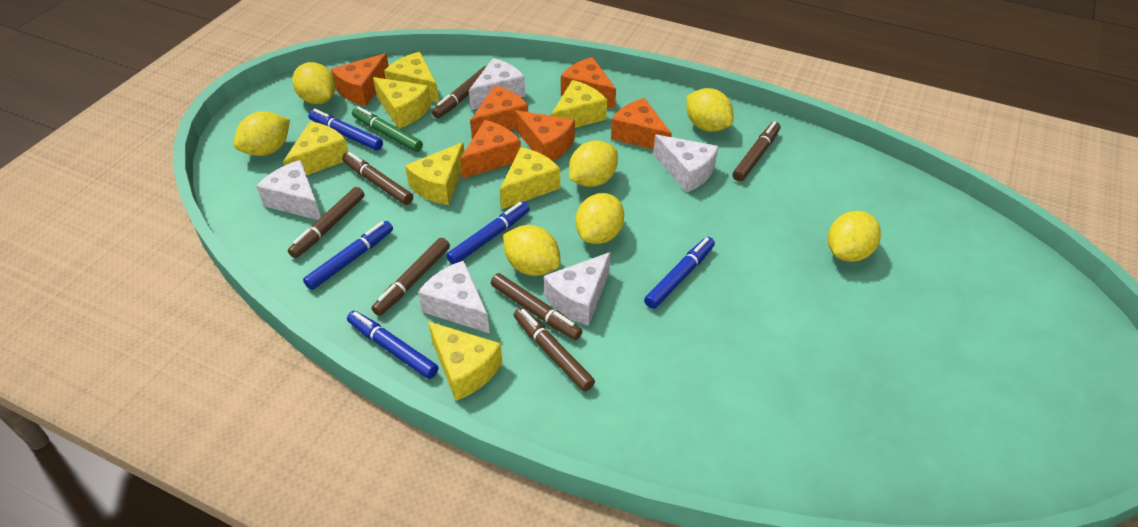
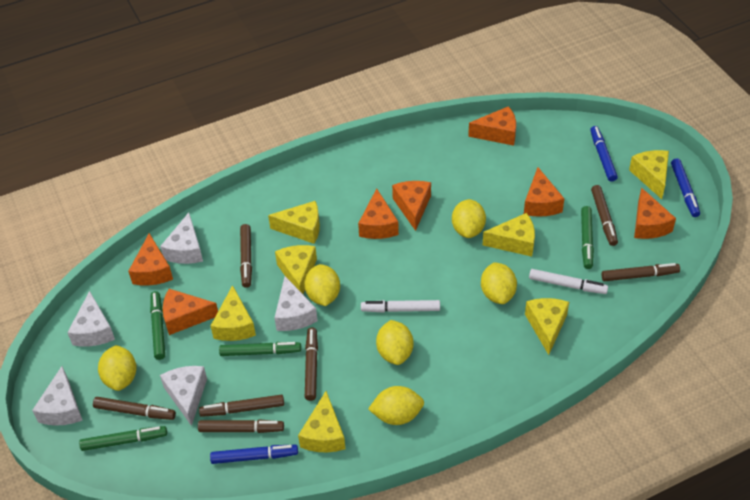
blue marker: [303,221,393,290] [308,109,383,151] [347,311,438,379] [446,202,530,265] [644,237,715,309] = 5 -> [210,445,298,464] [590,126,618,182] [671,158,700,217] = 3
green marker: [352,106,423,152] = 1 -> [79,426,167,451] [150,291,165,360] [219,342,301,356] [581,206,594,269] = 4
orange cheese: [331,53,389,106] [460,120,521,179] [470,86,528,139] [515,110,575,161] [561,57,616,109] [611,98,672,150] = 6 -> [128,233,173,285] [163,289,218,335] [358,188,399,239] [392,181,431,231] [468,106,516,146] [524,167,564,217] [634,188,676,239] = 7
white marker: none = 0 -> [361,300,440,313] [529,269,608,294] = 2
yellow lemon: [234,111,290,156] [292,62,336,104] [503,225,561,276] [569,141,618,187] [575,193,624,244] [686,88,734,132] [828,211,881,262] = 7 -> [98,345,137,391] [304,264,340,306] [368,386,424,425] [376,320,413,365] [452,199,486,238] [481,262,517,304] = 6

